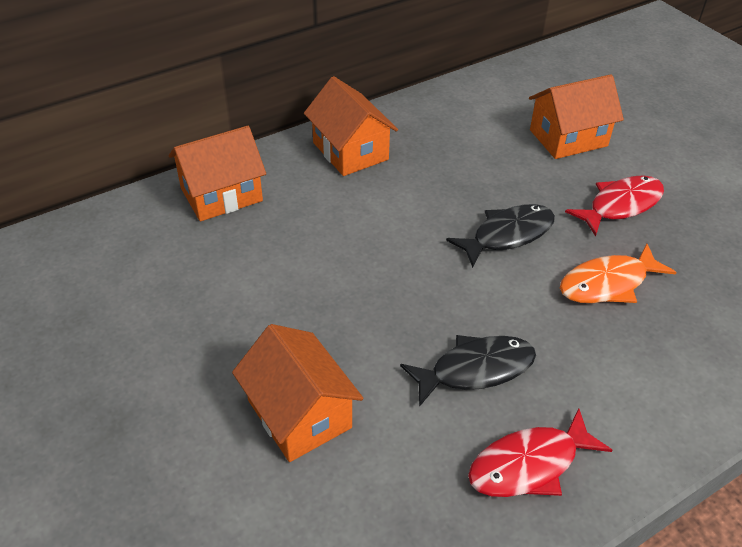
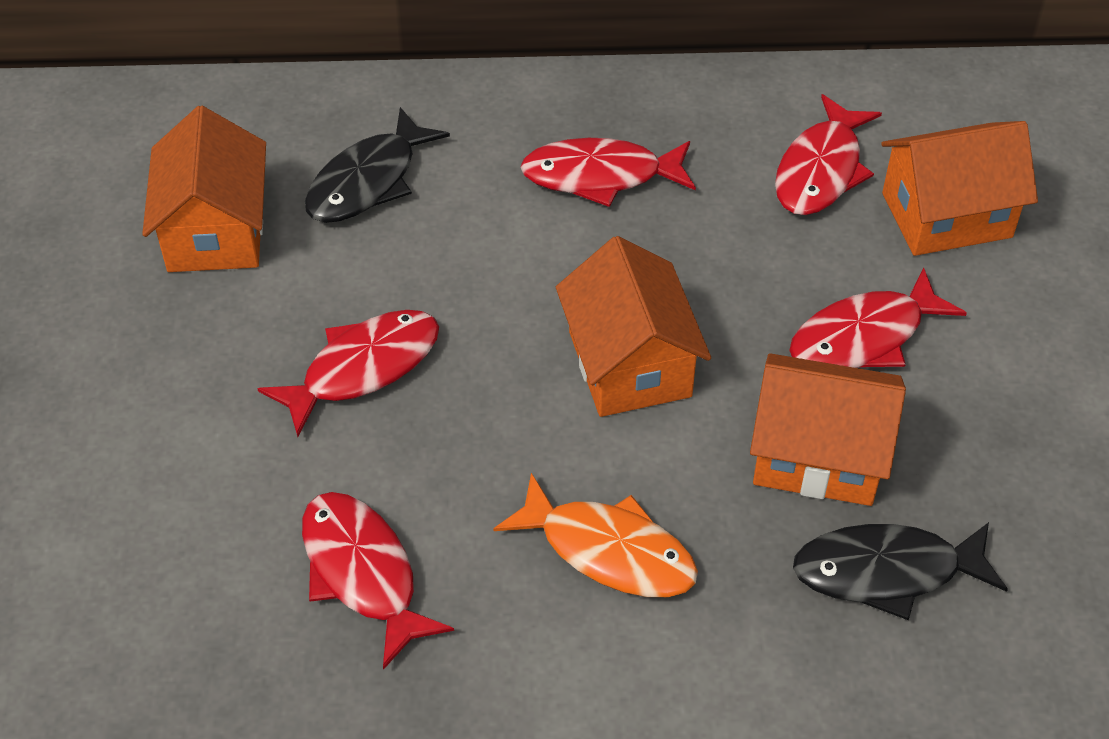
red fish: [468,408,613,497] [565,176,664,236] = 2 -> [257,310,439,437] [302,492,454,670] [520,138,696,207] [775,94,882,215] [789,267,967,368] = 5

